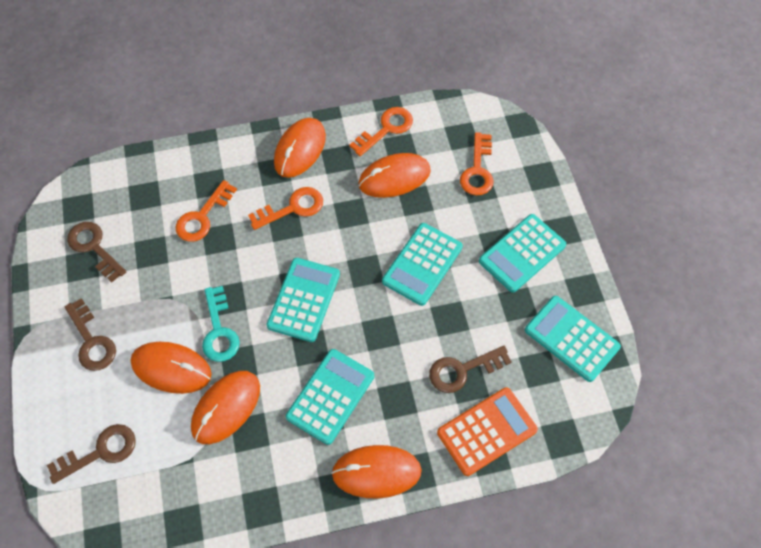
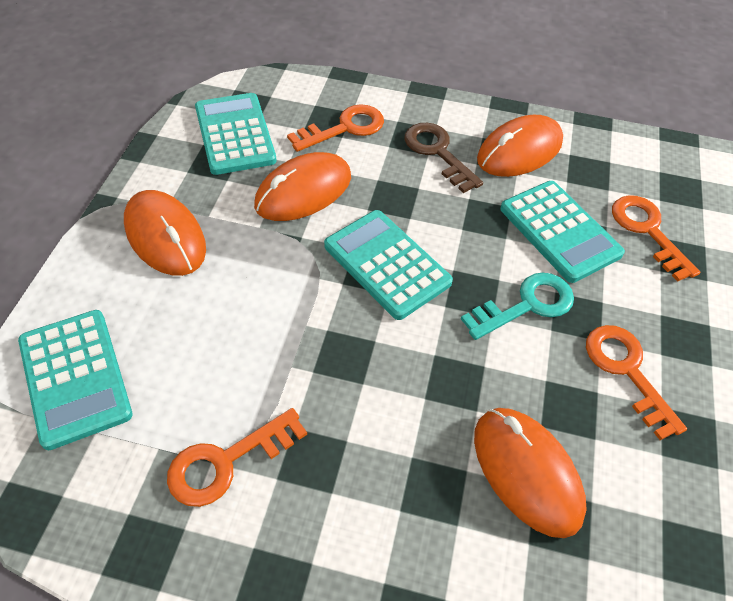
brown key: [47,424,136,484] [65,298,116,371] [67,222,127,282] [429,346,512,393] = 4 -> [404,123,483,193] = 1
orange calculator: [437,387,538,476] = 1 -> none = 0
orange mouse: [131,342,212,394] [191,371,260,444] [274,118,326,178] [331,445,422,498] [358,153,431,198] = 5 -> [124,190,206,276] [254,152,351,221] [474,408,587,538] [477,115,563,177] = 4
turquoise calculator: [267,258,340,342] [286,349,374,445] [382,223,463,306] [479,214,566,292] [525,296,621,382] = 5 -> [18,310,133,450] [195,93,277,175] [324,210,453,320] [500,181,625,283] = 4

